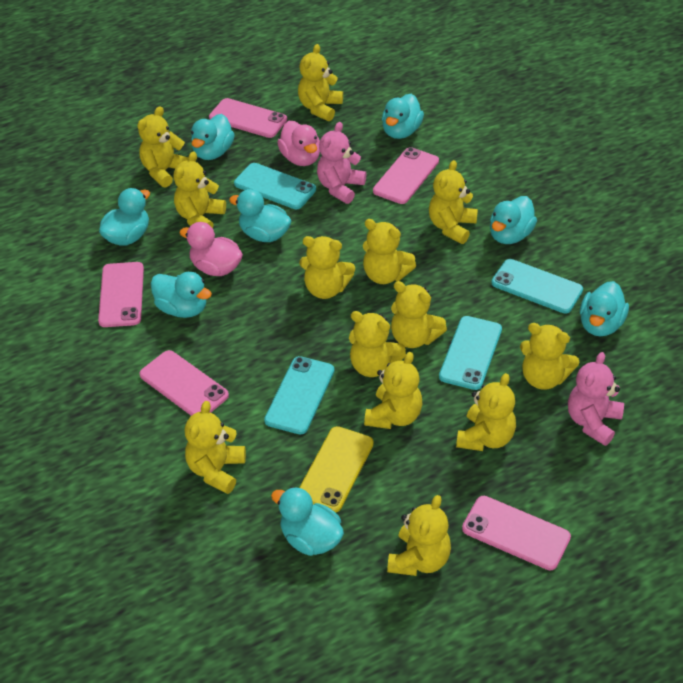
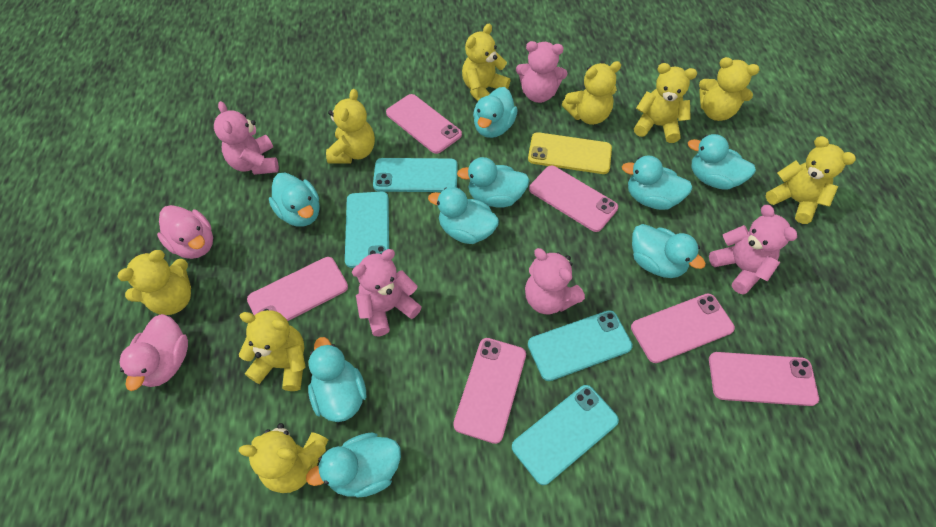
pink phone: [98,262,144,327] [139,350,229,416] [209,98,287,138] [373,147,439,204] [462,496,571,570] = 5 -> [247,257,348,321] [386,94,462,154] [453,338,526,444] [529,166,618,232] [631,294,735,363] [709,352,819,406] = 6
pink teddy bear: [317,122,366,204] [568,352,624,446] = 2 -> [214,101,279,175] [352,249,422,336] [516,41,567,103] [525,248,585,314] [709,205,797,295] = 5
turquoise duck: [99,188,150,245] [151,272,212,318] [191,114,235,160] [229,189,292,242] [271,487,344,556] [382,94,424,139] [490,196,537,244] [580,281,629,337] = 8 -> [269,173,320,227] [306,433,401,497] [308,337,366,422] [428,187,499,244] [457,157,530,208] [473,87,518,138] [622,156,692,210] [632,224,706,278] [688,134,756,189] = 9
yellow teddy bear: [137,106,189,188] [173,151,226,228] [185,401,246,494] [298,44,343,121] [299,236,355,299] [349,311,406,377] [363,219,416,284] [364,352,422,429] [387,495,451,576] [391,281,447,348] [429,160,478,244] [456,373,516,451] [520,323,579,390] = 13 -> [117,250,191,315] [239,310,306,391] [239,423,328,493] [326,89,375,164] [462,24,510,101] [562,61,621,125] [634,63,697,143] [699,57,760,121] [766,136,856,224] = 9

